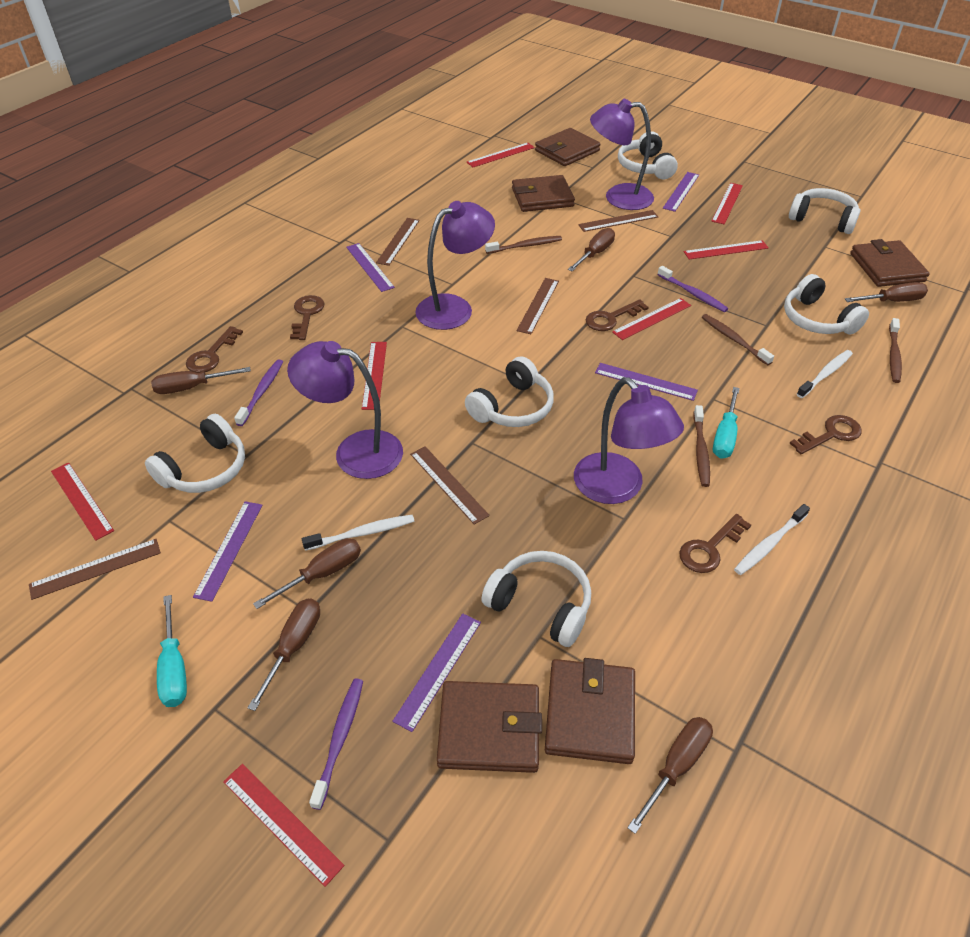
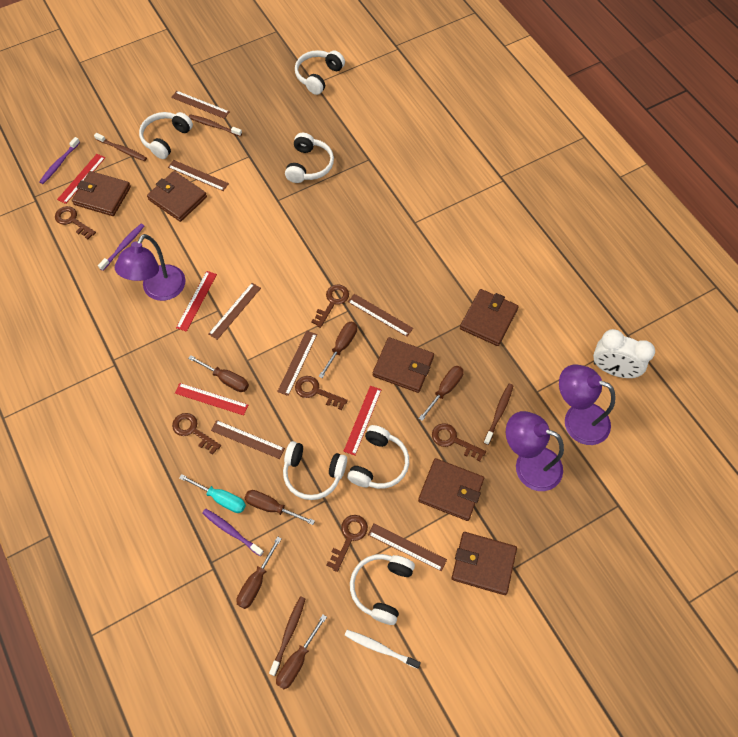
brown key: [186,326,243,373] [290,295,325,340] [586,299,649,331] [679,514,751,573] [790,415,862,454] = 5 -> [55,206,96,239] [172,413,221,455] [295,376,348,410] [311,284,349,328] [326,515,368,572] [432,423,486,462] = 6
brown ruler: [29,539,161,600] [376,218,420,266] [410,446,490,525] [517,278,559,334] [578,210,658,232] = 5 -> [168,160,229,191] [171,91,230,119] [208,283,261,340] [211,420,285,459] [277,331,317,396] [348,294,413,337] [368,524,447,571] = 7
brown wallet: [437,681,542,773] [512,175,575,212] [535,128,600,166] [545,658,635,764] [850,239,930,287] = 5 -> [72,171,131,216] [147,171,207,222] [373,337,434,393] [418,458,484,521] [452,532,517,595] [460,289,519,346] = 6
purple lamp: [287,341,403,479] [415,201,495,330] [574,377,684,504] [590,99,654,210] = 4 -> [115,234,186,301] [506,411,564,491] [559,364,616,445] = 3
purple ruler: [193,501,263,602] [346,243,395,292] [392,613,481,732] [595,363,698,401] [663,172,699,212] = 5 -> none = 0
red ruler: [51,462,114,541] [223,764,344,887] [362,342,387,410] [467,143,535,167] [612,298,691,340] [684,240,769,260] [711,183,743,224] = 7 -> [57,154,105,204] [175,383,248,415] [176,271,217,332] [343,386,382,455] = 4
turquoise screwdriver: [157,595,187,707] [713,387,740,459] = 2 -> [179,474,246,513] = 1
white clock: none = 0 -> [593,329,655,378] = 1
white toothbrush: [302,515,414,551] [734,504,810,575] [797,350,853,398] = 3 -> [345,630,421,669] = 1

